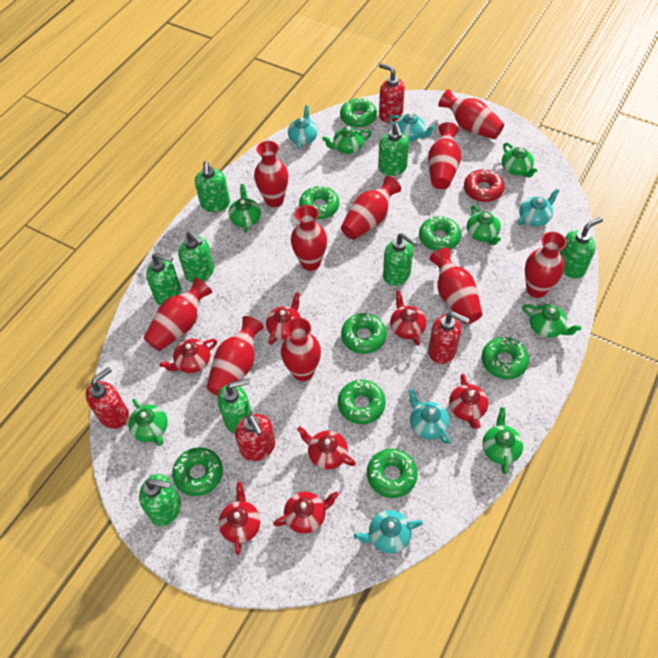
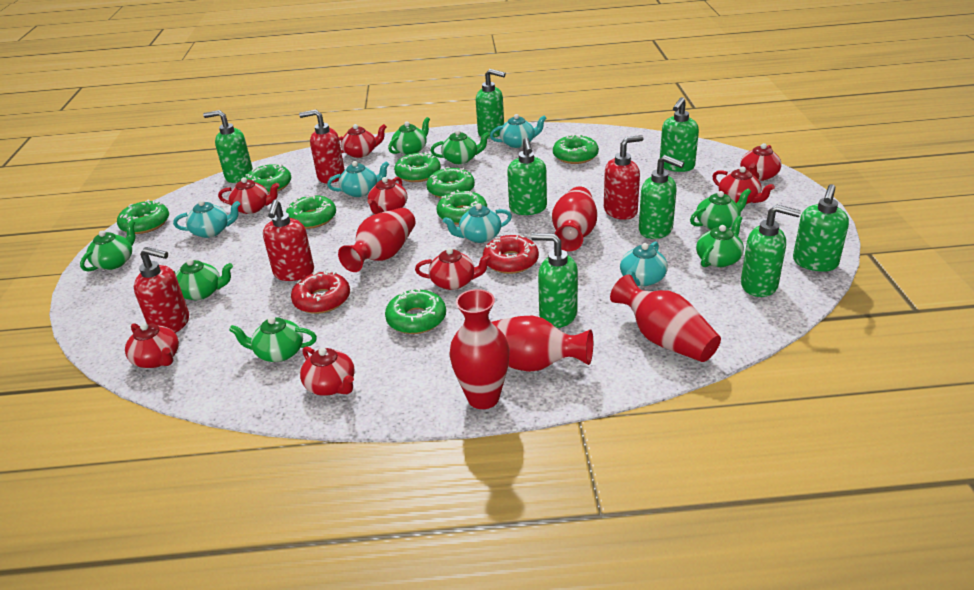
red donut: [464,168,505,202] = 1 -> [291,271,350,314] [483,235,539,274] = 2
red teapot: [160,339,217,373] [218,482,261,555] [266,292,301,345] [273,492,339,534] [297,426,356,470] [390,291,426,346] [449,374,488,429] = 7 -> [125,323,179,368] [218,177,280,214] [300,346,355,396] [339,124,387,158] [367,177,407,214] [415,248,491,290] [712,167,775,204] [740,143,782,181] = 8
red vase: [144,278,212,351] [206,316,264,396] [254,141,288,207] [281,318,321,381] [291,205,327,271] [341,176,401,240] [428,122,461,189] [429,248,483,324] [438,89,504,139] [525,232,566,298] = 10 -> [338,208,416,272] [449,289,510,409] [492,316,593,372] [552,186,597,251] [610,274,721,362] = 5

